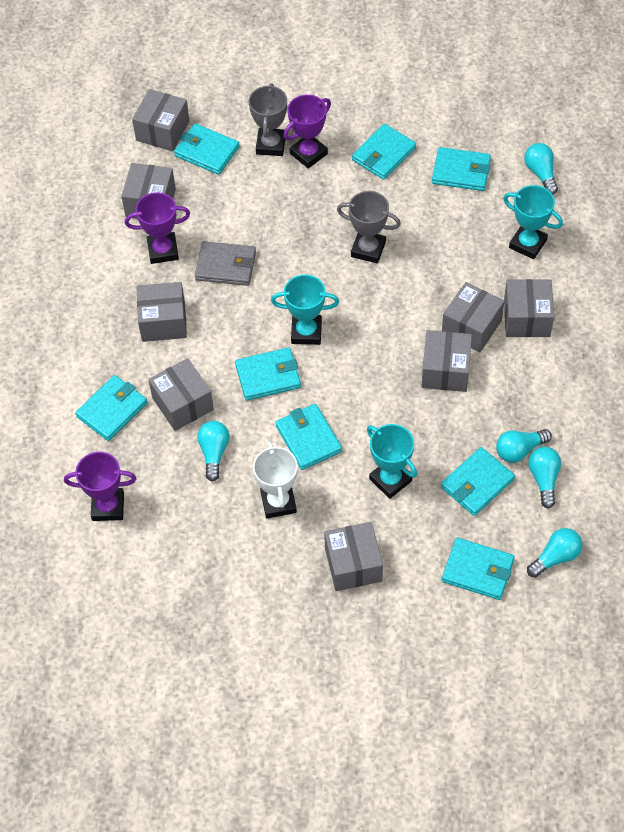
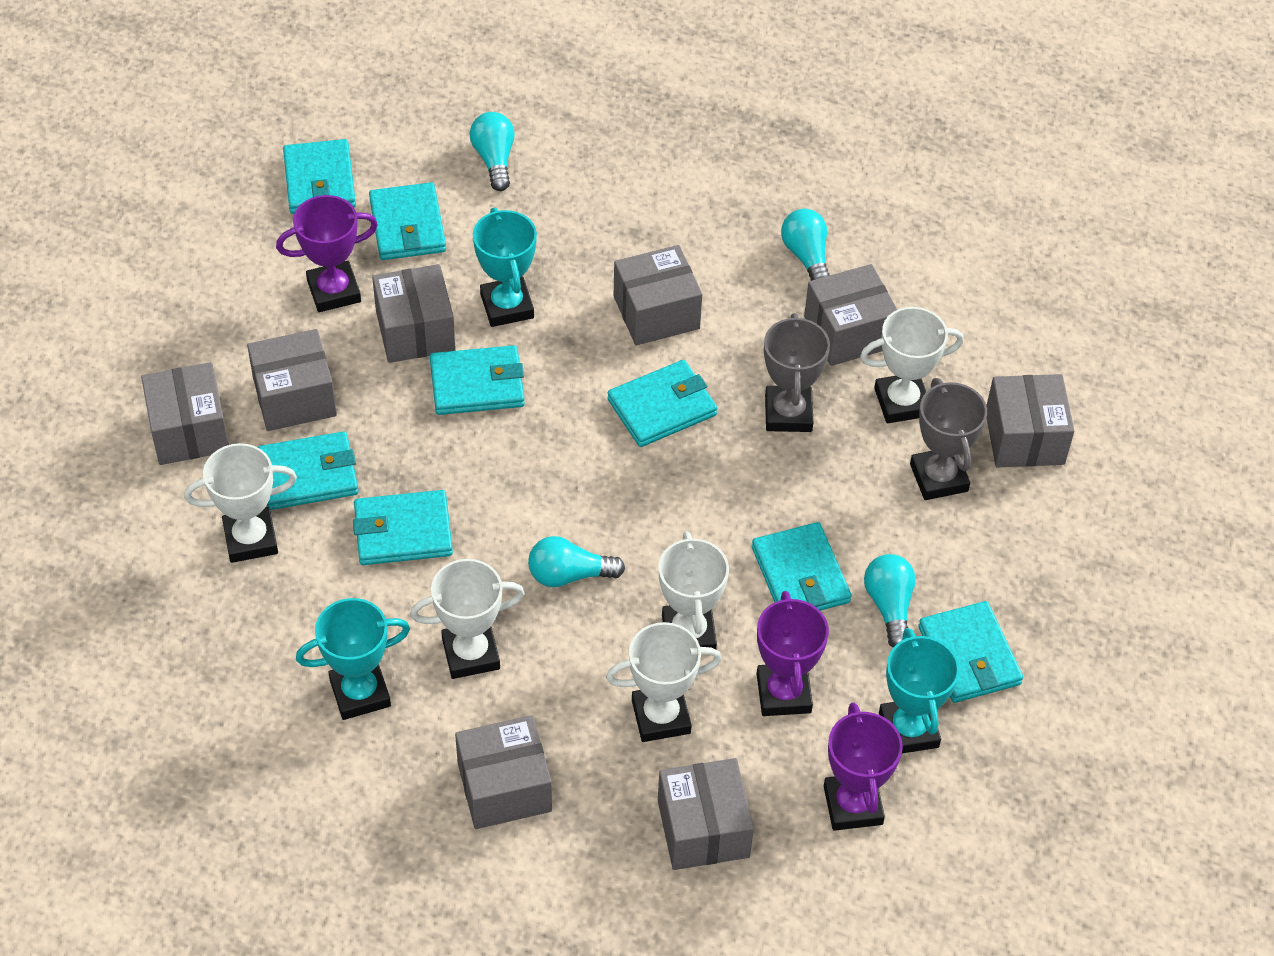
grey wallet: [195,241,256,286] = 1 -> none = 0
turquoise light bulb: [197,421,229,482] [496,429,552,463] [524,143,558,194] [527,528,582,578] [528,447,561,509] = 5 -> [469,112,515,191] [528,536,625,587] [781,209,830,281] [864,554,916,648] = 4
white trophy: [253,441,298,519] = 1 -> [184,443,297,563] [410,559,525,679] [606,622,722,742] [659,531,729,649] [860,307,964,423] = 5

